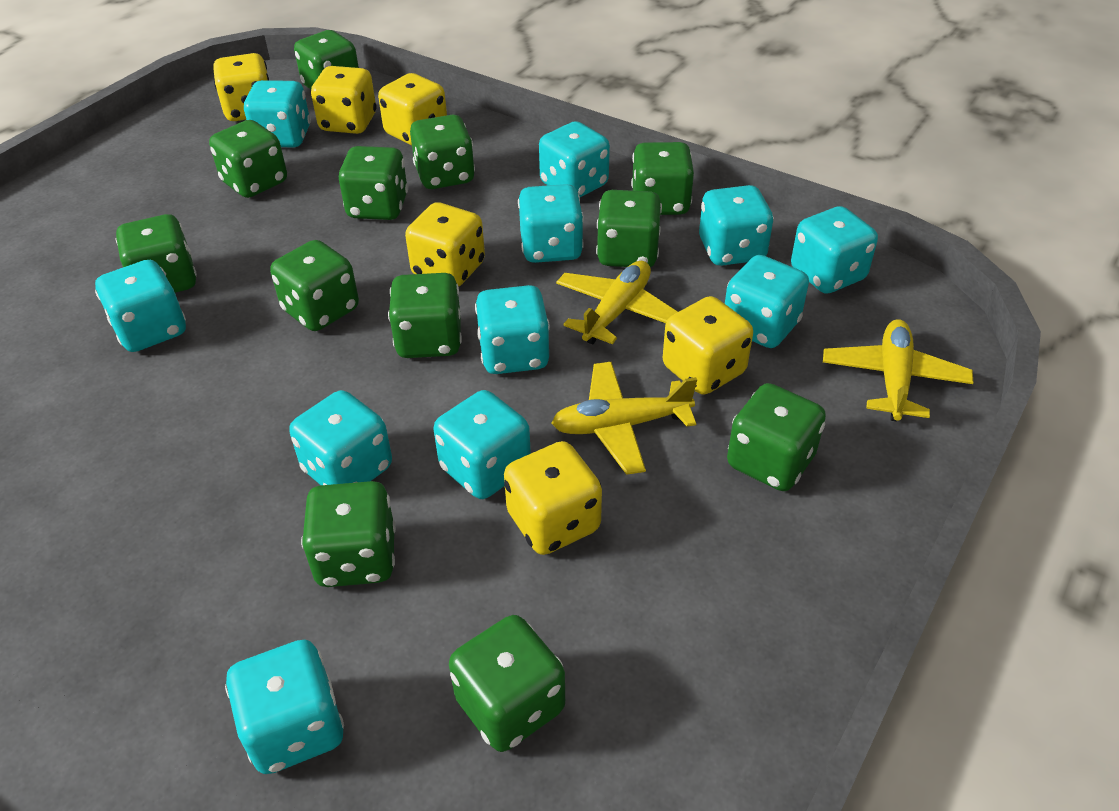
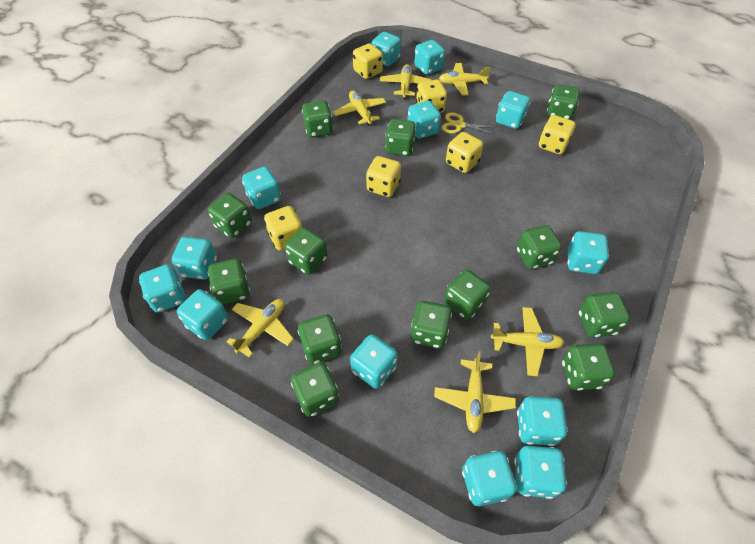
green dice: [115,214,197,293] [209,120,287,198] [270,240,359,331] [294,30,359,89] [301,481,396,587] [339,146,408,220] [388,273,462,358] [410,115,475,189] [449,615,565,752] [596,190,662,267] [631,142,694,215] [727,383,826,491] = 12 -> [208,193,252,238] [208,259,250,305] [284,228,328,275] [291,362,339,417] [298,314,342,364] [302,101,333,137] [385,119,416,156] [411,301,452,348] [444,270,491,320] [517,225,562,269] [547,84,580,120] [562,343,615,391] [579,292,630,337] = 13
turquoise dice: [95,260,186,352] [225,640,344,774] [244,80,311,147] [289,390,392,485] [434,390,531,499] [475,285,550,374] [518,184,584,263] [539,121,610,197] [699,185,774,266] [725,255,809,348] [791,206,878,294] = 11 -> [139,264,186,313] [172,237,217,280] [177,289,228,340] [242,166,281,209] [350,334,398,389] [371,32,401,66] [408,101,441,139] [414,40,445,75] [462,451,517,506] [496,91,530,129] [514,446,567,499] [517,396,568,446] [567,231,609,274] = 13
yellow plane: [552,362,697,475] [556,261,678,344] [823,319,974,422] = 3 -> [227,299,294,358] [333,91,386,126] [380,64,432,99] [434,351,516,433] [439,63,490,95] [491,307,565,376] = 6
yellow scissors: none = 0 -> [442,113,498,135] = 1

